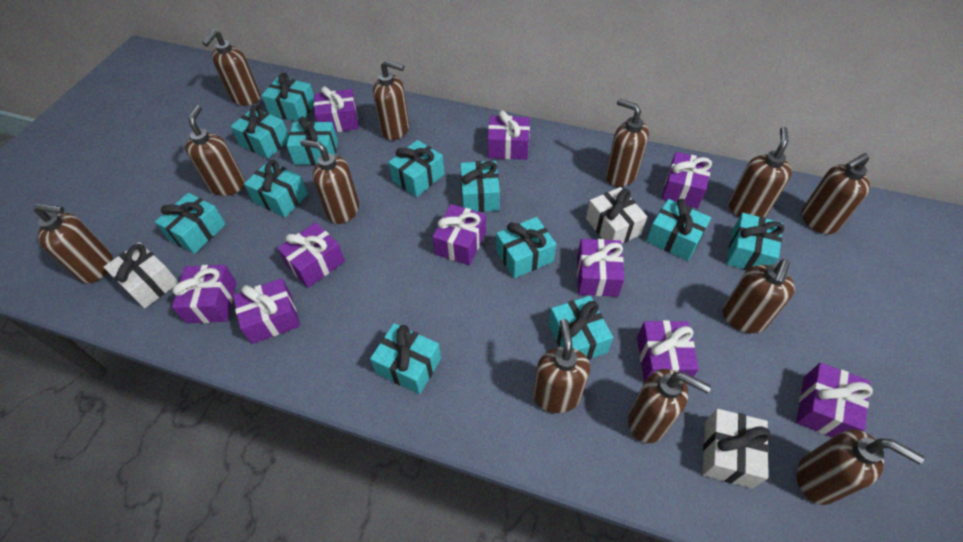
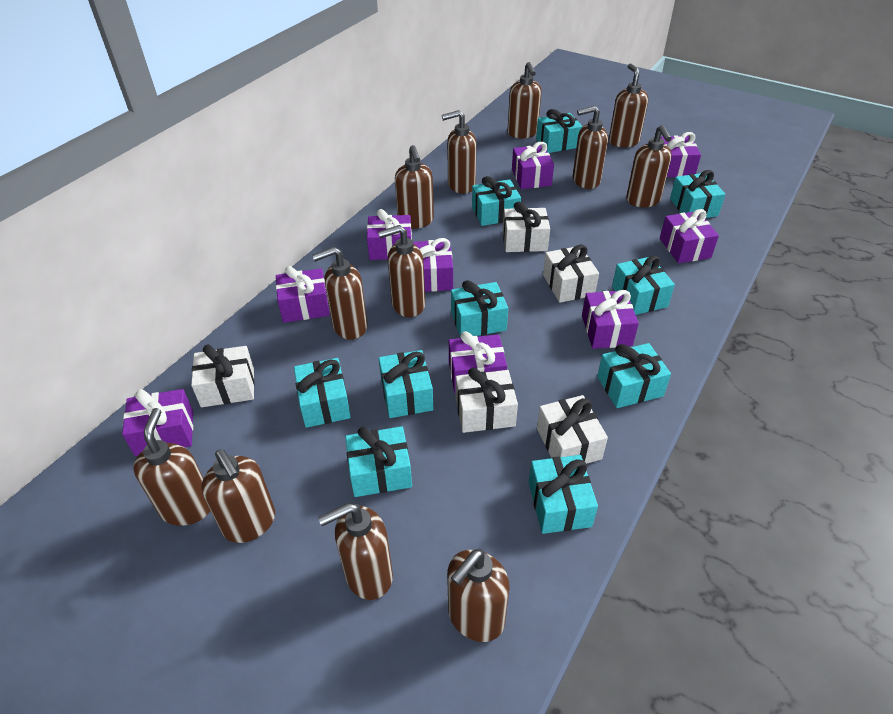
purple gift: [172,265,237,324] [233,278,300,344] [277,222,345,288] [314,86,359,132] [432,204,486,265] [488,111,530,160] [577,239,624,297] [637,320,699,384] [662,152,712,208] [796,363,873,438] = 10 -> [122,389,193,456] [276,266,330,323] [367,209,412,260] [413,238,453,292] [449,331,507,393] [512,142,554,189] [582,290,639,349] [660,132,701,177] [660,209,719,263] = 9
turquoise gift: [155,193,226,254] [230,105,289,159] [244,160,308,217] [261,73,314,122] [287,117,338,165] [370,323,441,394] [388,140,445,197] [460,161,500,212] [496,217,556,278] [549,296,613,360] [646,199,711,261] [726,213,784,271] = 12 -> [294,358,351,428] [345,426,412,497] [379,350,433,418] [451,280,508,338] [472,176,521,226] [529,455,598,534] [536,109,583,153] [597,343,671,408] [612,256,675,315] [670,170,725,218] = 10
white gift: [103,242,179,308] [586,187,647,244] [702,409,771,488] = 3 -> [191,344,255,407] [456,368,518,433] [503,202,550,252] [537,395,608,464] [543,245,599,303] = 5

